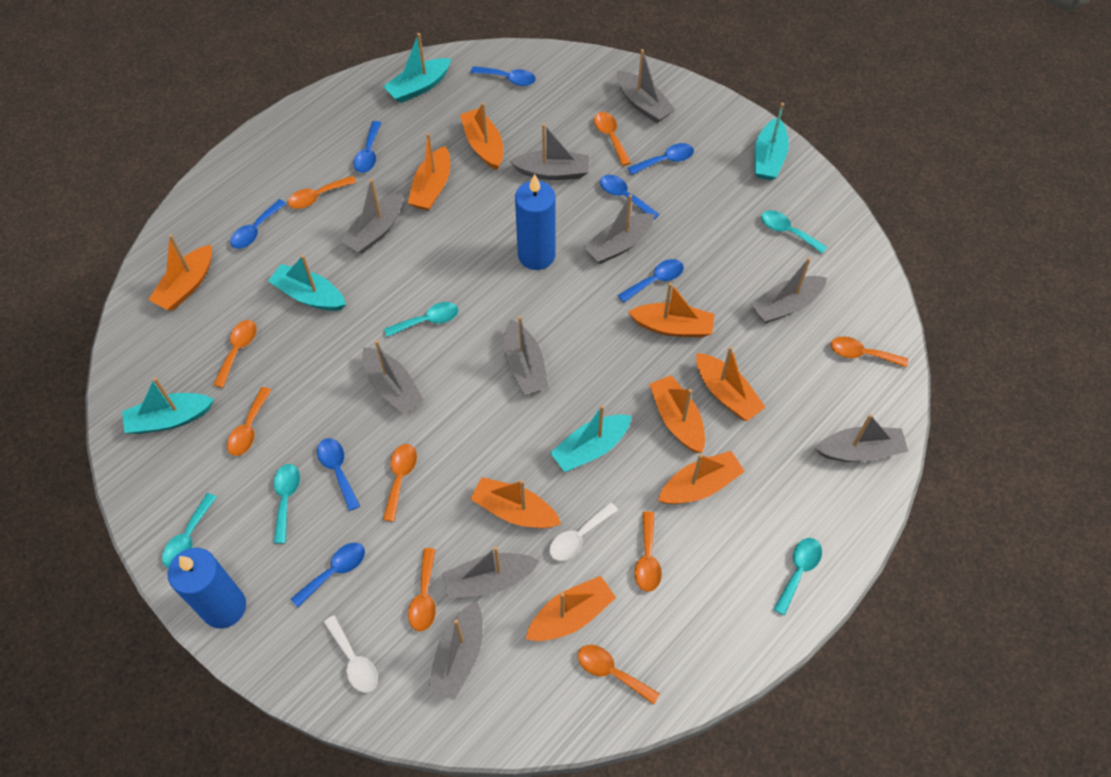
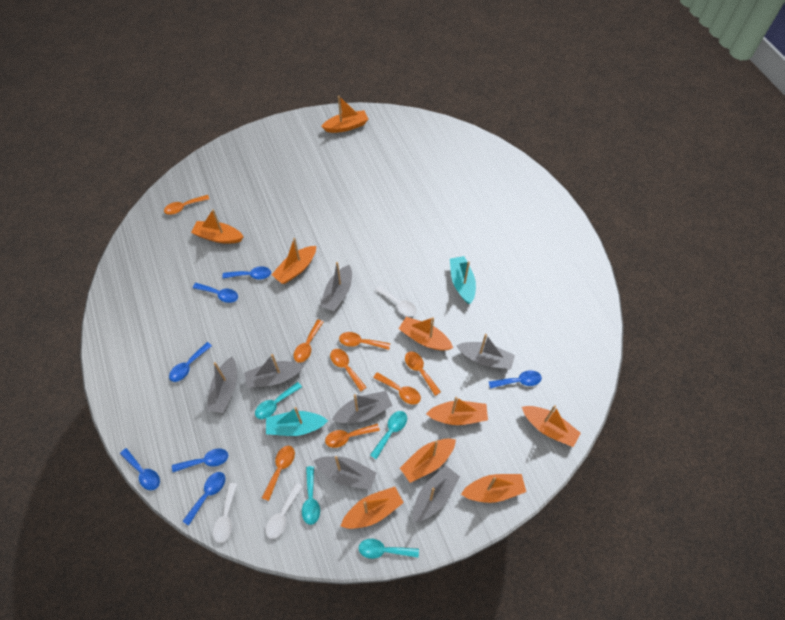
blue candle: [168,548,246,629] [515,174,555,270] = 2 -> none = 0
blue spoon: [230,199,286,249] [291,543,365,607] [317,438,360,511] [353,121,381,173] [471,66,536,86] [600,175,660,220] [618,259,684,303] [628,143,694,175] = 8 -> [120,448,160,490] [169,342,212,382] [172,448,228,472] [183,472,225,526] [193,283,238,303] [222,266,271,280] [489,370,542,389] = 7
grey boat: [341,179,403,254] [362,340,424,414] [428,601,483,700] [442,546,539,599] [504,316,548,394] [510,124,589,180] [584,194,655,264] [617,49,676,123] [751,258,827,323] [815,414,908,462] = 10 -> [207,357,237,413] [244,354,304,388] [313,456,376,490] [320,262,352,311] [332,391,392,423] [413,465,460,523] [456,334,515,370] = 7
orange spoon: [213,320,257,388] [227,387,271,456] [288,176,357,209] [383,444,417,522] [408,548,436,631] [578,645,660,705] [594,112,631,166] [634,511,662,592] [831,337,908,368] = 9 -> [164,195,209,215] [262,446,295,501] [294,319,323,363] [325,424,380,448] [330,349,367,392] [339,332,390,350] [373,372,421,405] [405,352,441,396] = 8
turquoise boat: [122,377,214,434] [268,255,346,311] [383,33,451,103] [550,405,632,472] [755,103,789,180] = 5 -> [266,407,328,436] [450,256,476,304] = 2
turquoise spoon: [162,493,217,568] [274,464,300,544] [384,302,459,337] [761,210,827,254] [773,538,822,615] = 5 -> [255,382,302,419] [302,466,320,525] [359,539,419,559] [370,411,407,459] = 4
white spoon: [324,615,378,693] [549,502,618,561] = 2 -> [213,483,237,543] [265,483,303,539] [375,286,417,317] = 3

